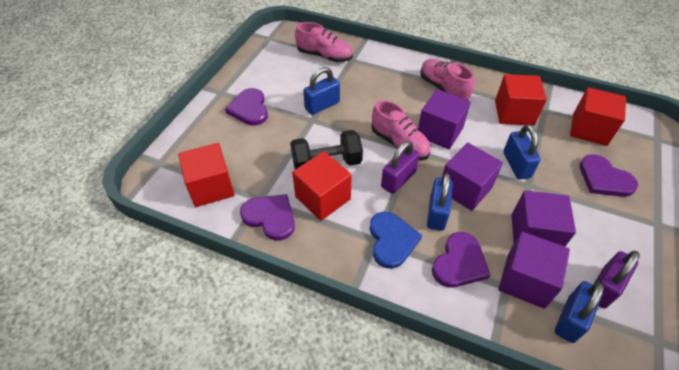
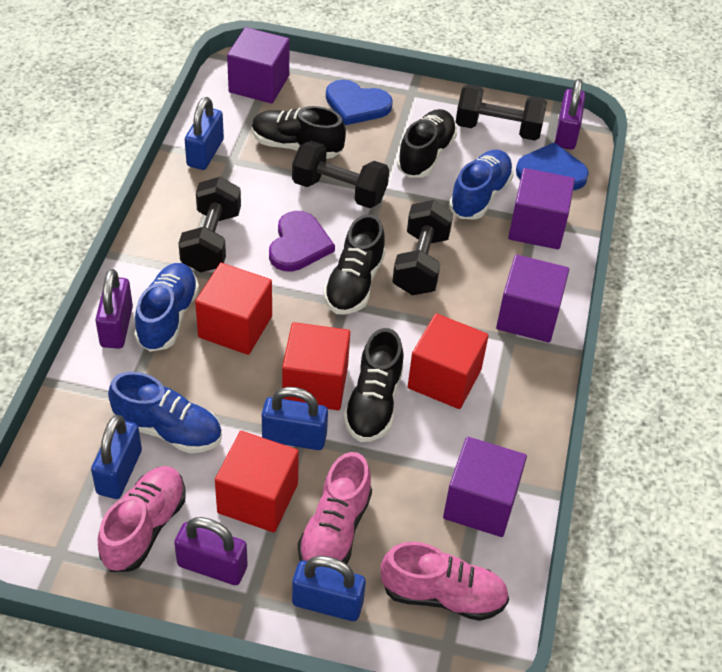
black dumbbell: [290,130,363,170] = 1 -> [178,177,241,272] [292,140,389,208] [392,200,453,295] [456,84,547,141] = 4
black shoe: none = 0 -> [252,106,346,159] [323,214,386,315] [343,328,404,442] [397,109,457,178] = 4
blue heart: [370,212,422,269] = 1 -> [326,79,393,125] [516,143,589,190] = 2
blue shoe: none = 0 -> [108,372,222,453] [134,263,199,352] [449,149,514,220] = 3
purple heart: [225,88,268,125] [240,194,295,241] [432,232,490,287] [580,154,638,197] = 4 -> [269,211,335,272] = 1
purple padlock: [381,141,419,194] [595,251,640,309] = 2 -> [95,269,133,349] [174,517,248,585] [555,79,585,150] = 3

